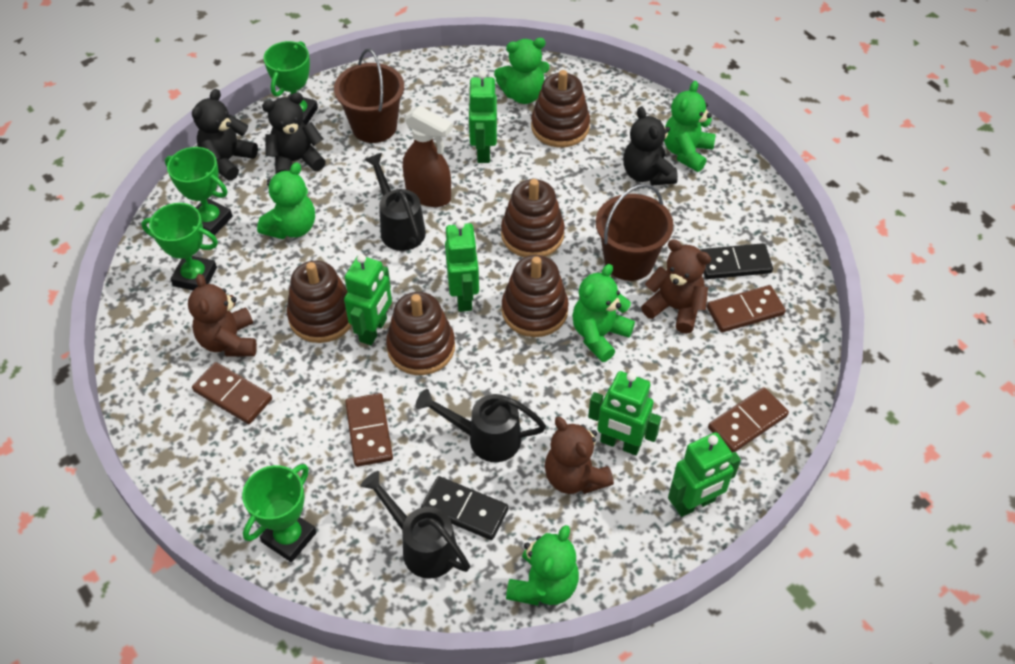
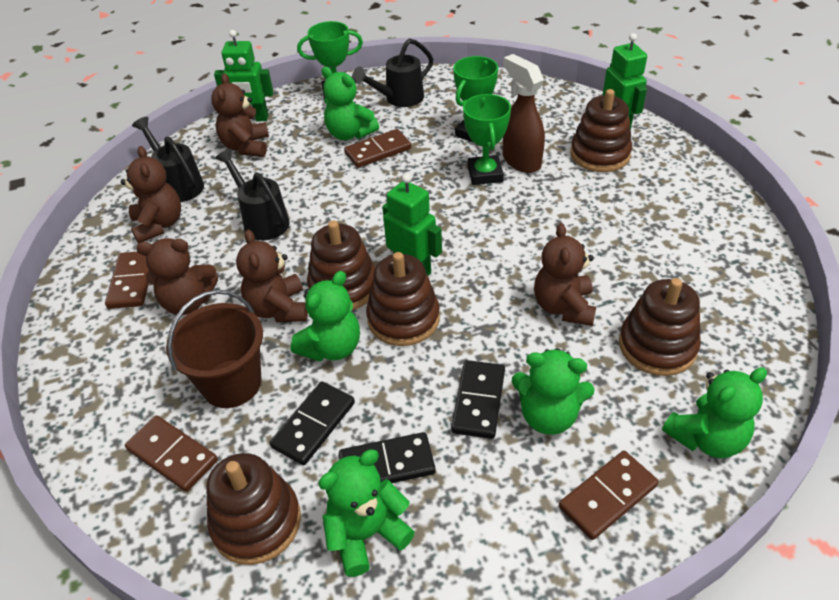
black domino: [421,476,509,540] [700,243,773,279] = 2 -> [270,382,355,465] [339,432,436,483] [451,360,505,439] = 3
black teddy bear: [192,89,258,180] [262,93,326,174] [623,107,678,186] = 3 -> none = 0
brown bucket: [334,49,404,143] [596,183,673,281] = 2 -> [166,290,263,408] = 1
brown teddy bear: [188,274,257,356] [545,417,614,494] [641,239,711,334] = 3 -> [121,146,181,243] [136,238,218,315] [211,73,269,157] [236,229,308,323] [534,223,596,326] = 5
green robot: [344,254,392,345] [445,220,479,312] [468,71,497,163] [588,371,661,455] [668,432,741,517] = 5 -> [214,30,273,121] [382,174,442,276] [603,33,647,130] = 3
green trophy: [141,203,218,290] [165,147,233,235] [242,464,317,562] [263,41,318,125] = 4 -> [297,21,363,102] [453,56,498,143] [463,94,511,185] = 3

